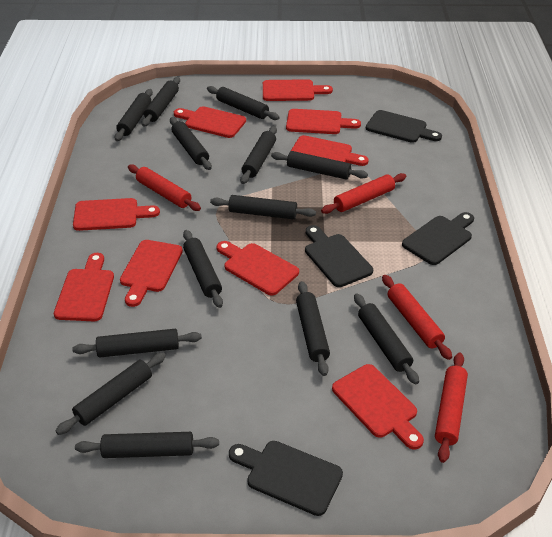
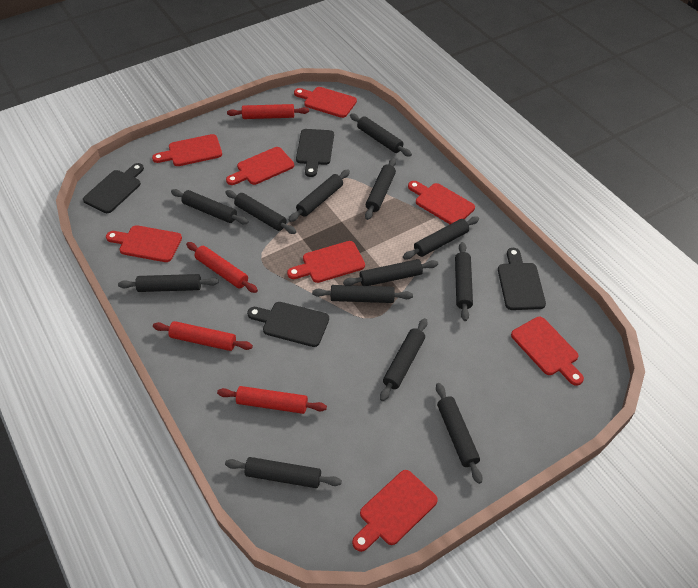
red cutting board: [54,253,114,321] [73,198,160,231] [120,240,183,307] [174,106,246,138] [216,241,299,295] [263,79,333,101] [286,109,361,134] [291,135,369,166] [332,364,424,449] = 9 -> [106,225,182,262] [152,134,222,166] [226,147,294,185] [287,241,365,283] [294,87,357,118] [352,470,438,552] [408,181,475,224] [511,317,584,386] = 8

